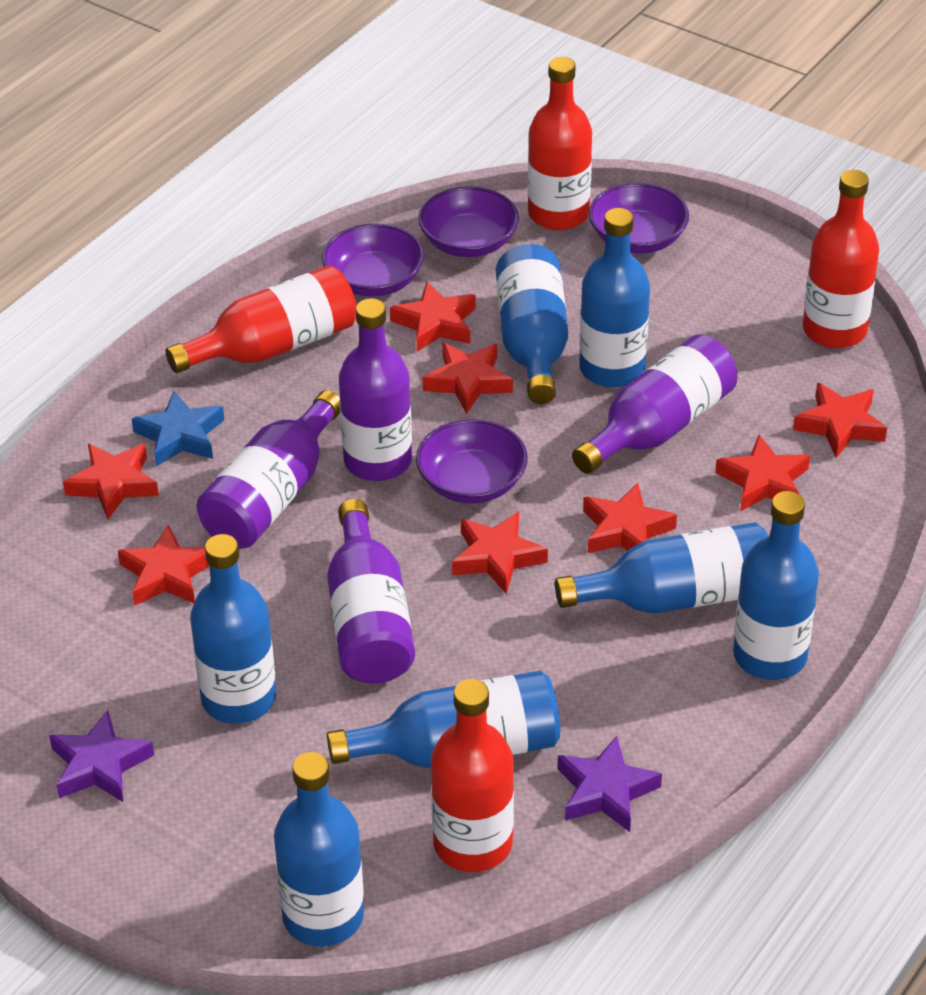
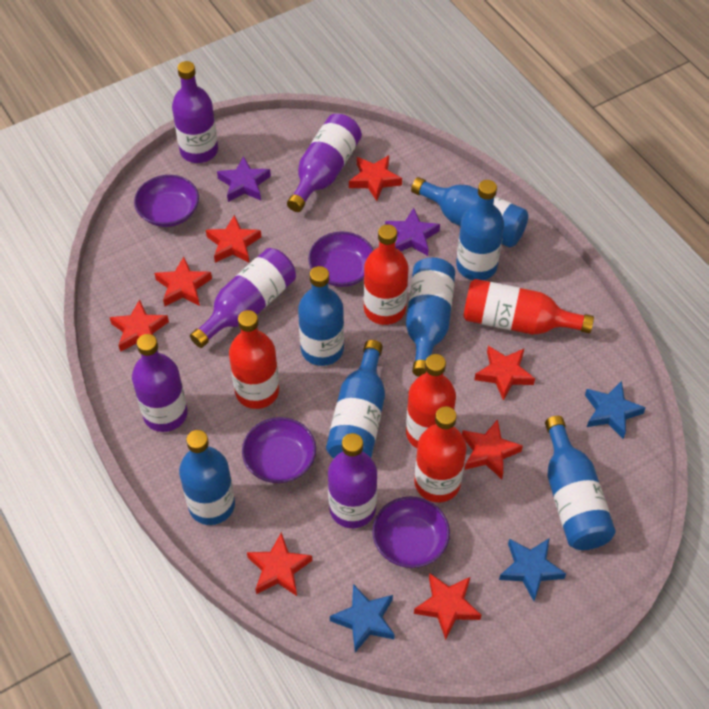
blue star: [132,391,224,466] = 1 -> [330,584,395,652] [499,539,566,601] [585,381,646,439] = 3
purple bottle: [197,390,340,548] [327,499,415,684] [339,298,412,481] [572,334,737,474] = 4 -> [132,334,188,432] [172,61,218,163] [190,248,296,348] [287,114,362,212] [328,433,377,528] = 5
red bottle: [166,265,356,373] [431,679,514,872] [528,57,592,230] [803,170,879,348] = 4 -> [229,310,279,409] [364,224,408,325] [406,354,456,448] [415,406,467,502] [463,279,594,335] = 5

